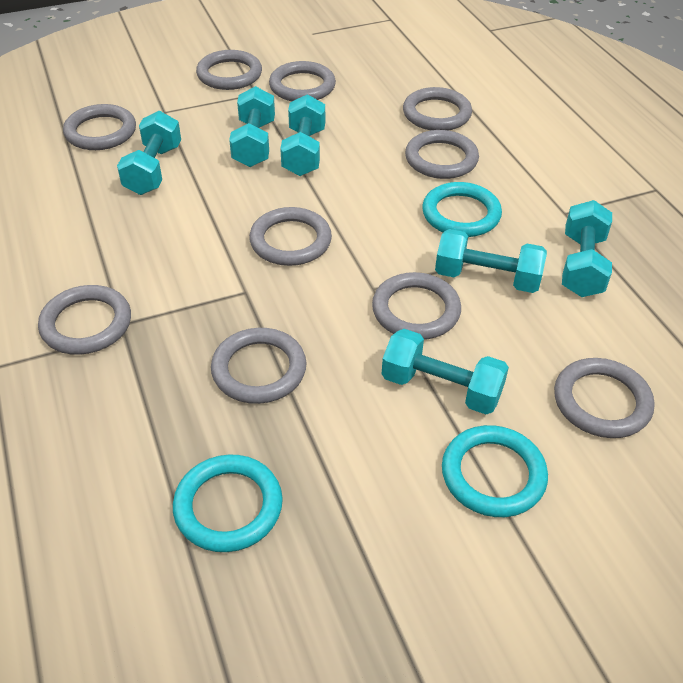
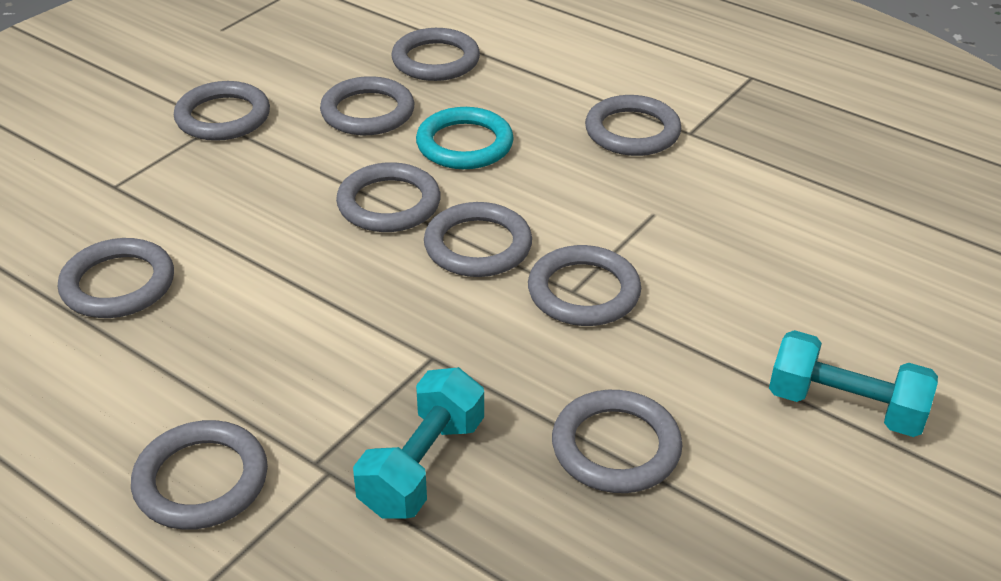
turquoise dumbbell: [117,111,181,195] [229,86,275,167] [280,94,325,176] [382,329,509,414] [435,229,547,293] [562,200,612,297] = 6 -> [353,367,484,519] [769,330,938,437] = 2
turquoise ring: [173,455,283,552] [422,182,502,237] [442,425,548,517] = 3 -> [416,107,514,169] = 1

